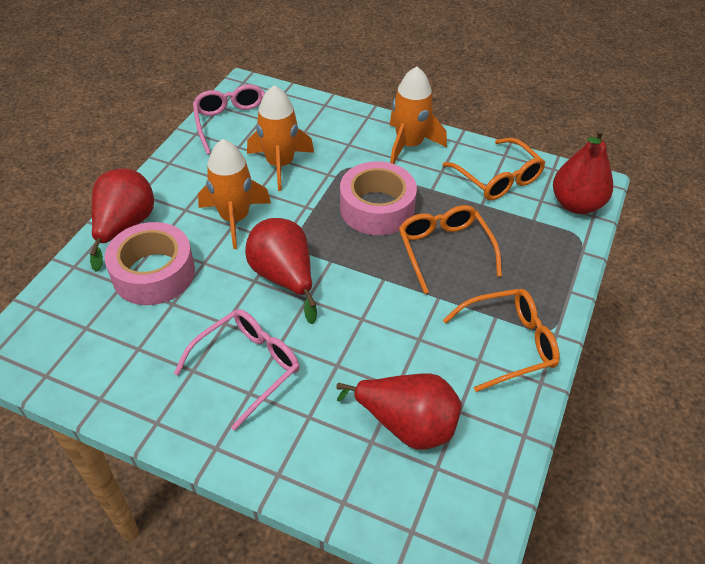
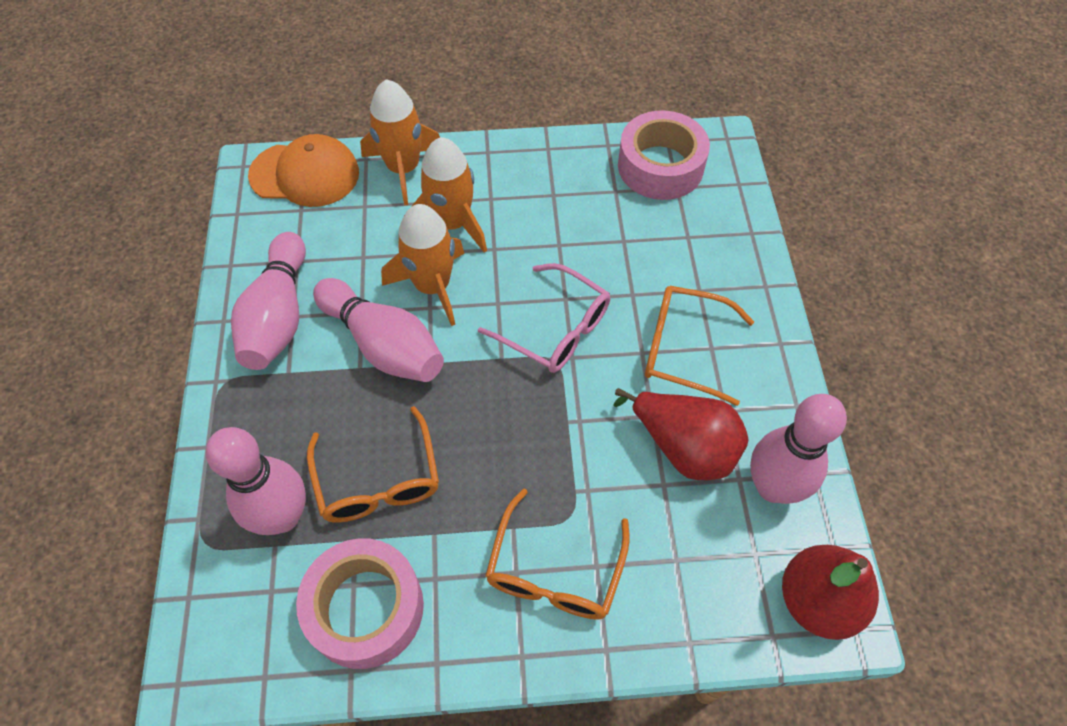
orange cap: none = 0 -> [248,134,359,207] = 1
pink bowling pin: none = 0 -> [206,427,306,535] [231,232,306,370] [313,278,444,382] [750,394,847,504] = 4
pink glasses: [174,309,300,431] [193,84,265,154] = 2 -> [478,263,610,373] = 1
red pear: [90,168,154,272] [245,218,317,324] [336,373,461,450] [553,129,613,214] = 4 -> [613,388,749,480] [782,545,879,640] = 2

